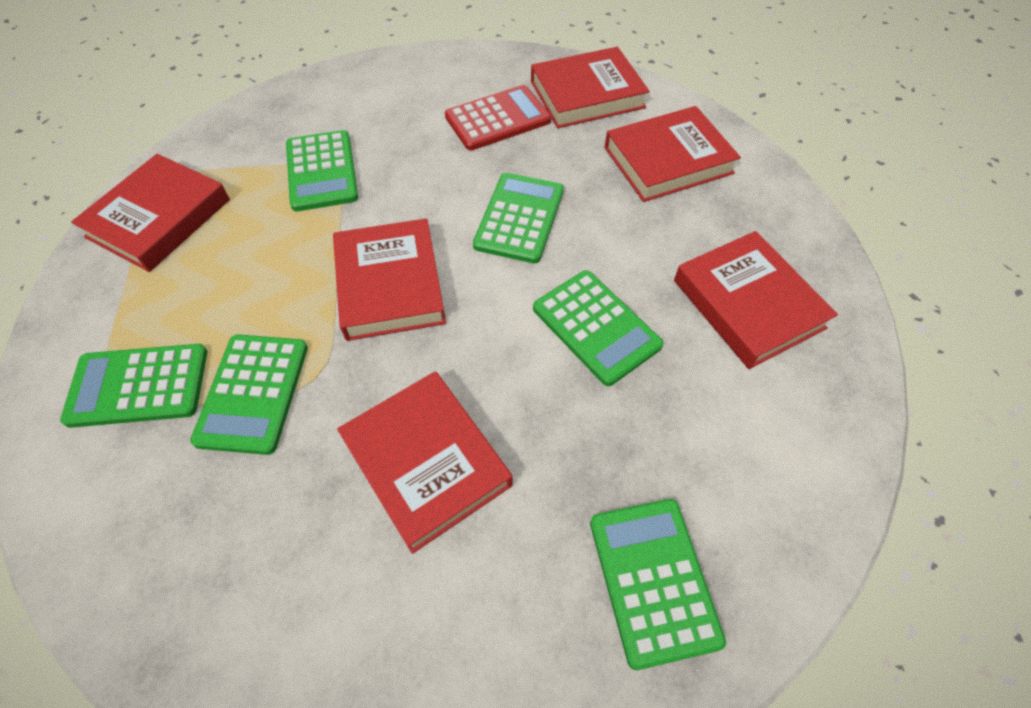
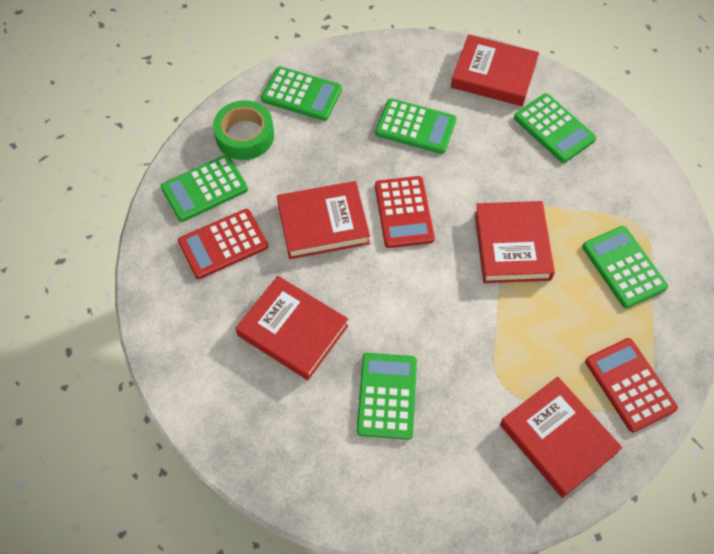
green tape: none = 0 -> [213,100,274,160] = 1
red book: [71,154,230,272] [333,218,446,341] [337,371,512,554] [531,47,650,128] [605,106,741,202] [674,231,838,369] = 6 -> [236,276,348,380] [277,181,370,259] [451,34,539,106] [474,201,555,283] [500,377,623,498] = 5
red calculator: [445,85,551,151] = 1 -> [178,209,268,279] [375,176,435,248] [585,338,678,433] = 3

